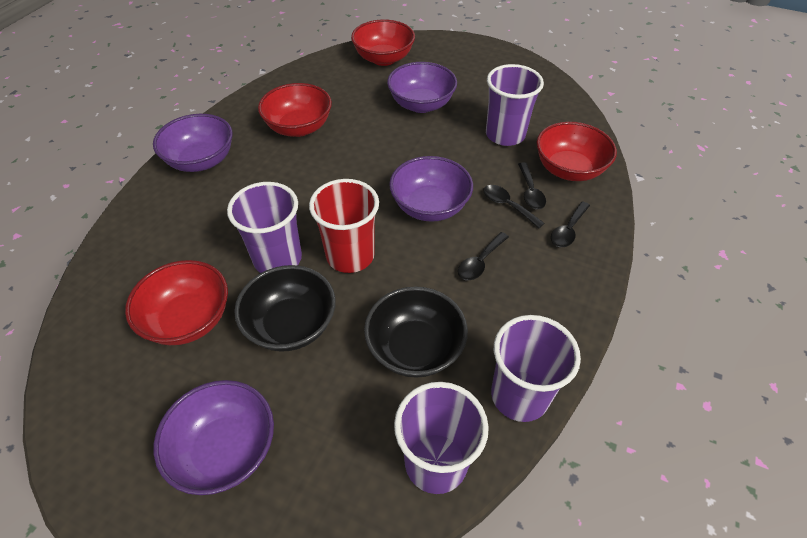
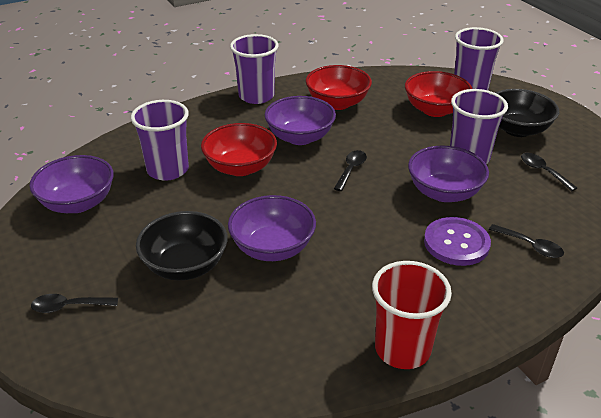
purple button: none = 0 -> [424,217,491,266] = 1
red bowl: [125,260,228,345] [258,83,332,137] [351,19,415,66] [536,122,617,181] = 4 -> [201,123,277,176] [305,65,372,110] [405,71,472,117] = 3

